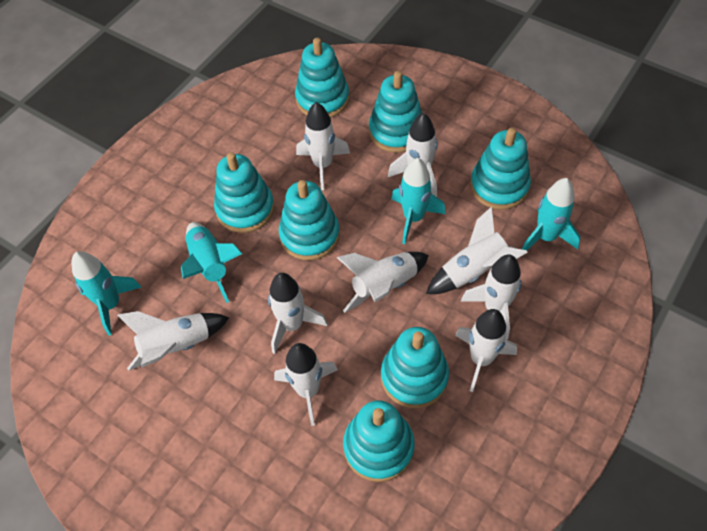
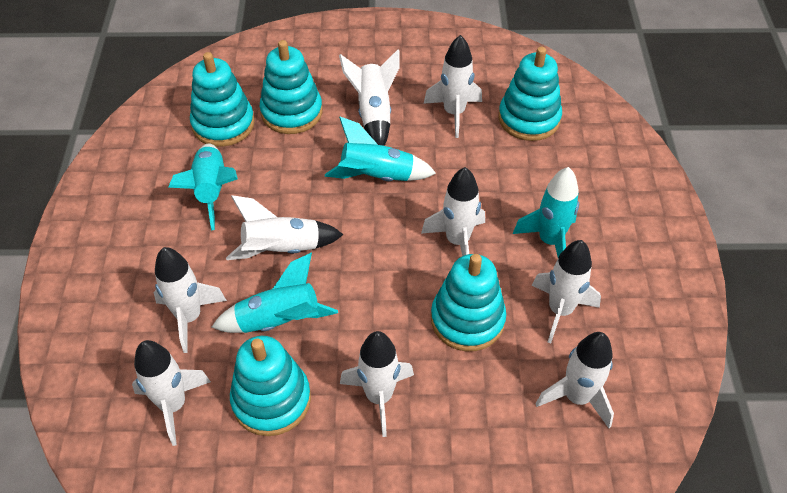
turquoise stacking toy: [214,152,274,233] [279,180,340,260] [295,38,349,118] [343,400,415,482] [369,71,422,153] [381,327,449,408] [470,128,531,210] = 7 -> [190,52,255,147] [230,336,311,436] [260,40,322,134] [431,254,506,351] [498,47,562,141] = 5

